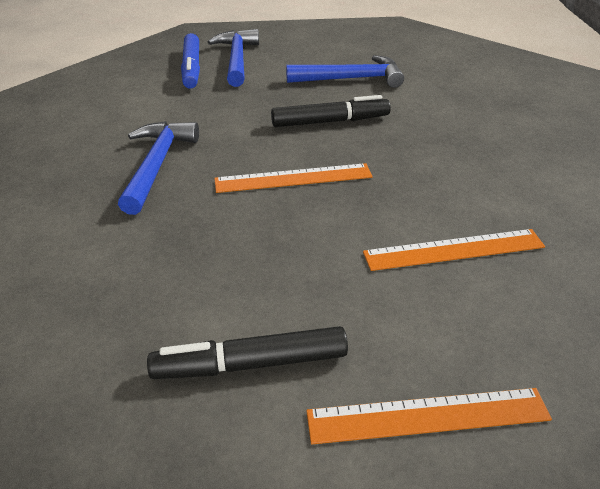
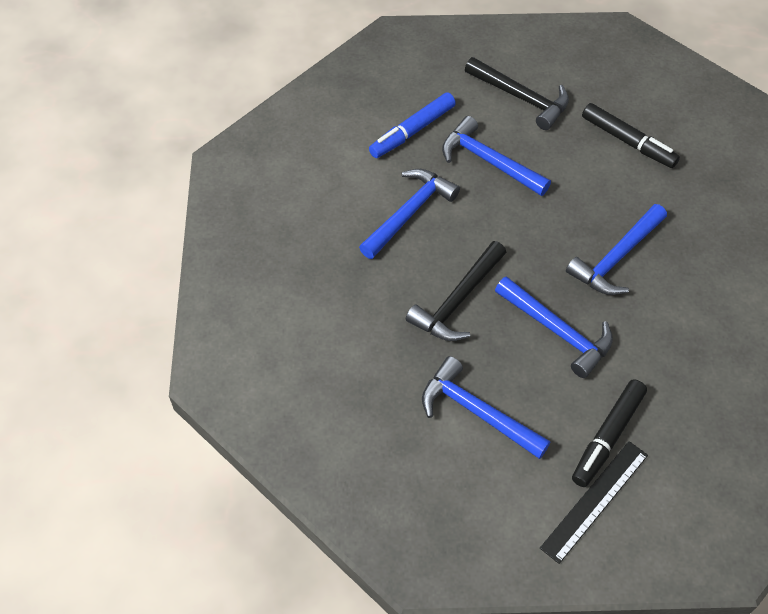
black hammer: none = 0 -> [406,241,506,341] [465,57,569,130] = 2
black ruler: none = 0 -> [540,441,648,564] = 1
blue hammer: [118,121,199,215] [208,29,259,87] [286,55,404,88] = 3 -> [359,169,460,259] [422,356,551,459] [442,116,551,196] [495,276,613,378] [566,204,667,295] = 5
orange ruler: [214,163,373,193] [306,388,552,444] [363,229,545,271] = 3 -> none = 0

